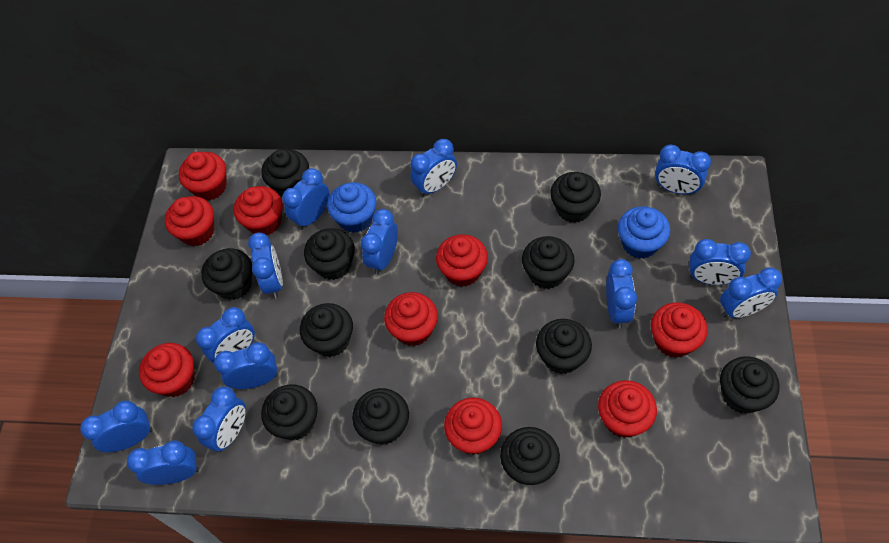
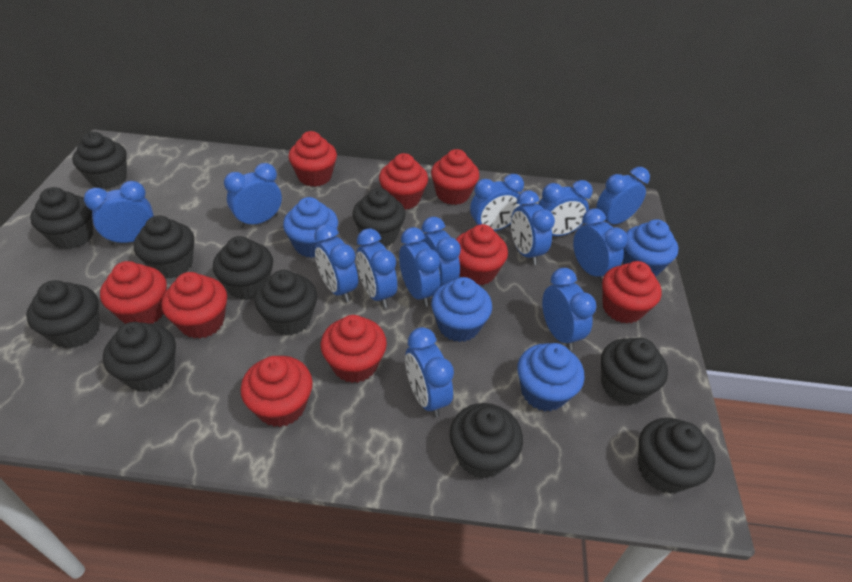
blue cupcake: [327,182,376,233] [618,206,670,259] = 2 -> [283,197,338,258] [431,277,492,342] [517,343,585,411] [623,219,679,277] = 4

